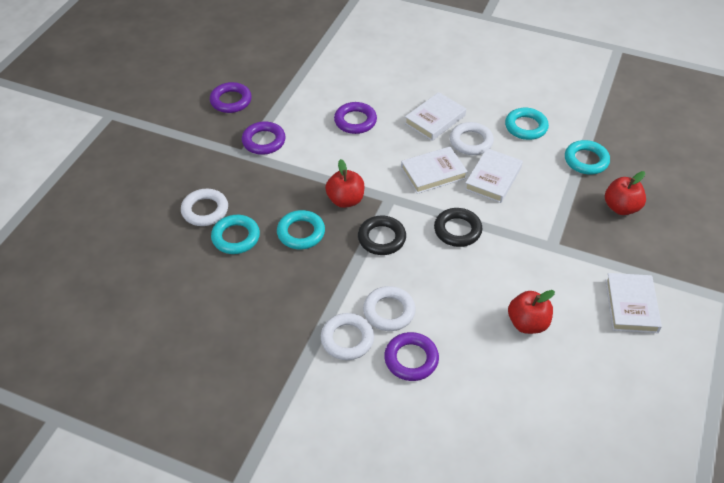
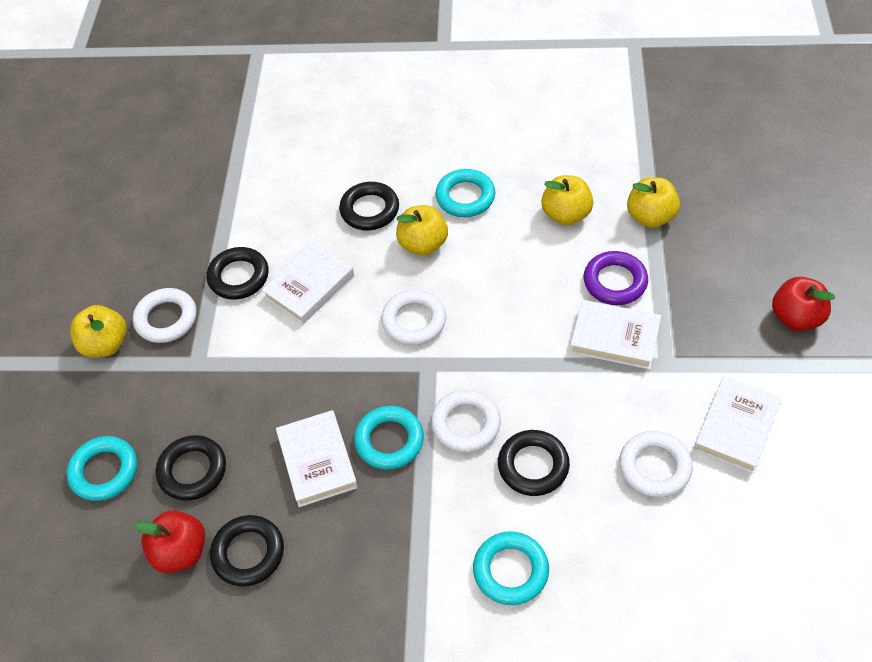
black ring: [358,216,406,255] [434,208,482,247] = 2 -> [156,435,226,501] [207,247,269,299] [210,515,284,587] [339,182,399,231] [498,430,570,496] = 5
purple ring: [210,82,252,113] [242,121,286,155] [334,102,377,134] [384,332,439,381] = 4 -> [584,251,648,305] = 1
red apple: [325,159,364,208] [508,290,555,334] [605,171,646,215] = 3 -> [134,510,205,573] [772,277,835,331] = 2
yellow apple: none = 0 -> [70,305,127,358] [396,205,448,256] [541,175,593,225] [627,177,680,228] = 4

